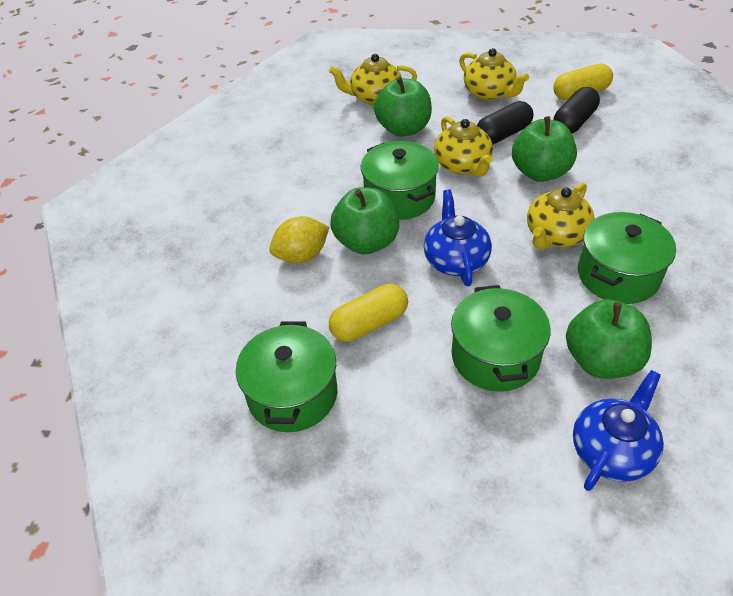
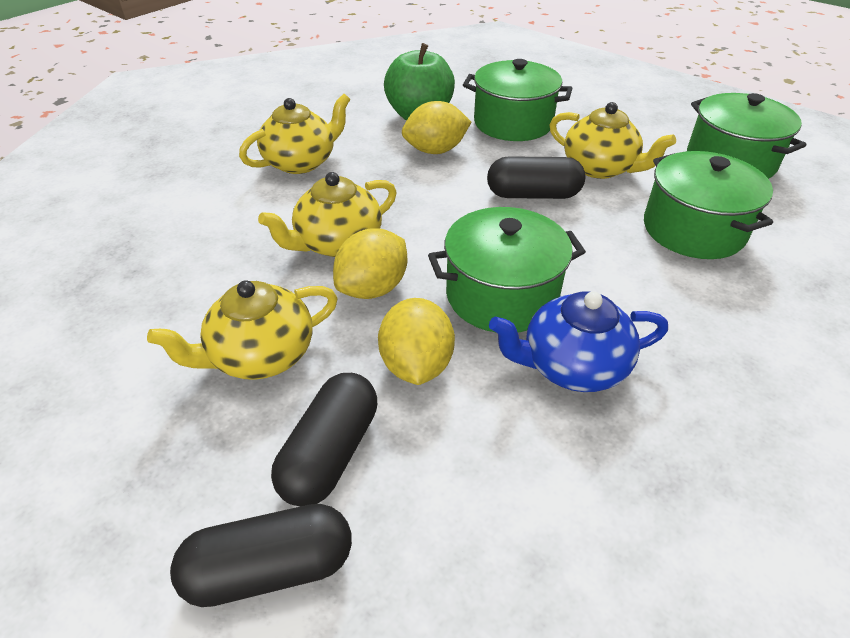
black capsule: [477,101,533,144] [554,87,600,134] = 2 -> [170,504,352,607] [271,373,377,506] [487,156,585,199] = 3
blue teapot: [424,189,492,286] [573,370,664,491] = 2 -> [489,292,668,392] = 1
green apple: [330,187,399,254] [374,76,432,137] [512,116,577,182] [566,299,652,379] = 4 -> [384,43,455,121] = 1
yellow capsule: [329,284,408,342] [553,64,613,100] = 2 -> none = 0
yellow lemon: [269,216,329,263] = 1 -> [333,228,407,299] [378,298,455,385] [402,101,471,154] = 3

